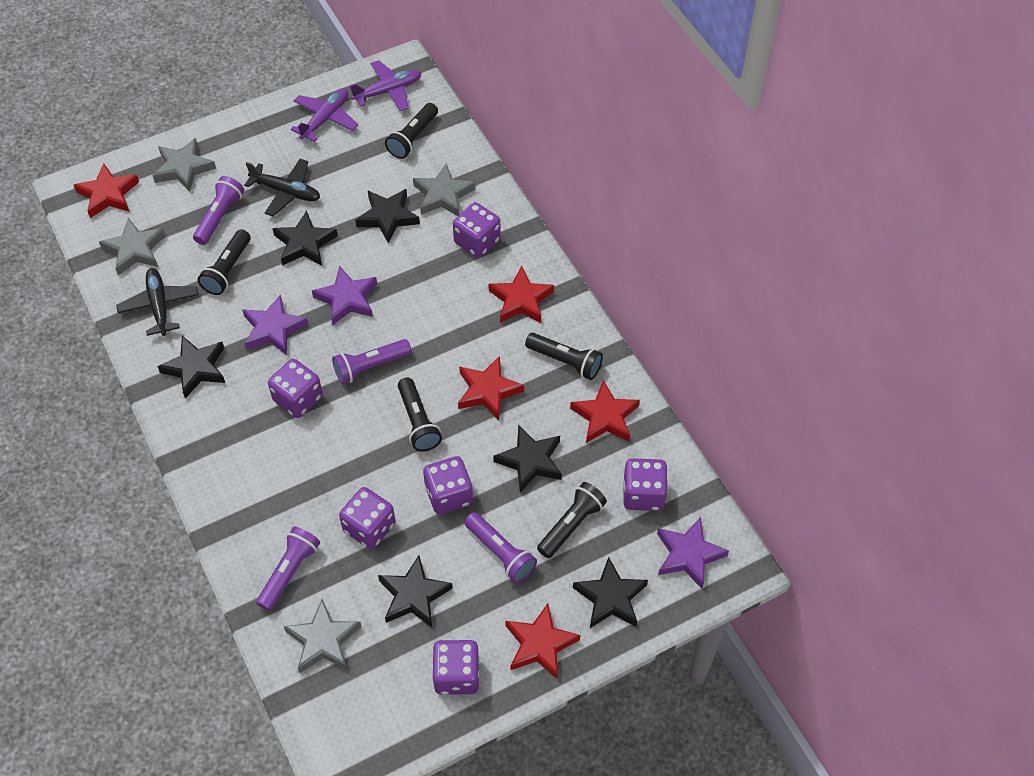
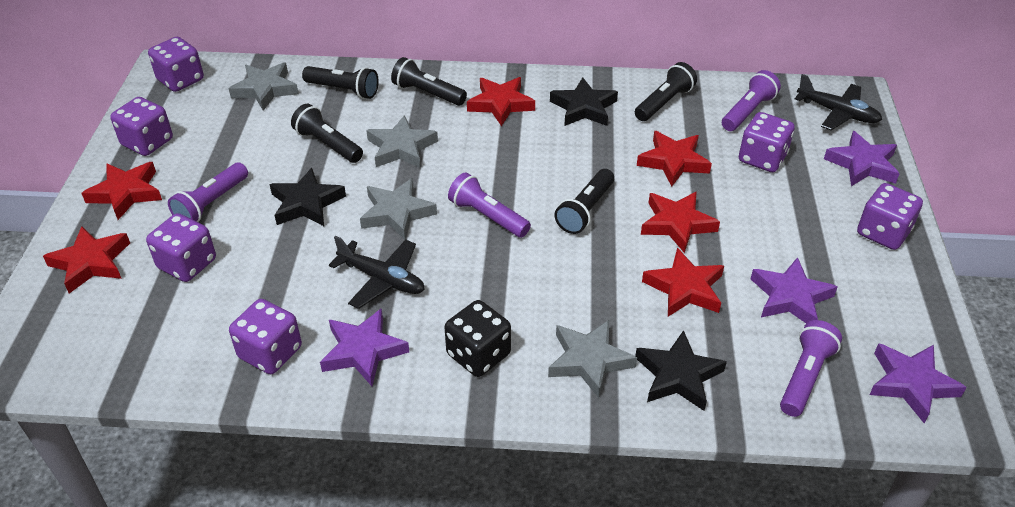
black dice: none = 0 -> [445,300,511,377] = 1
black star: [157,336,225,399] [272,211,338,266] [355,189,420,244] [378,555,453,627] [493,425,562,492] [573,557,648,628] = 6 -> [269,168,346,226] [550,77,618,126] [635,330,727,411] = 3
purple plane: [291,88,358,142] [349,60,422,111] = 2 -> none = 0
purple star: [242,294,309,355] [312,265,377,325] [657,517,729,589] = 3 -> [320,308,409,386] [751,257,838,323] [824,131,900,186] [869,343,967,423] = 4
red star: [74,163,139,218] [458,356,524,420] [489,266,554,323] [505,603,580,679] [570,380,640,443] = 5 -> [43,226,130,293] [81,162,162,220] [467,77,535,126] [637,131,712,186] [641,191,720,253] [642,248,724,317] = 6

